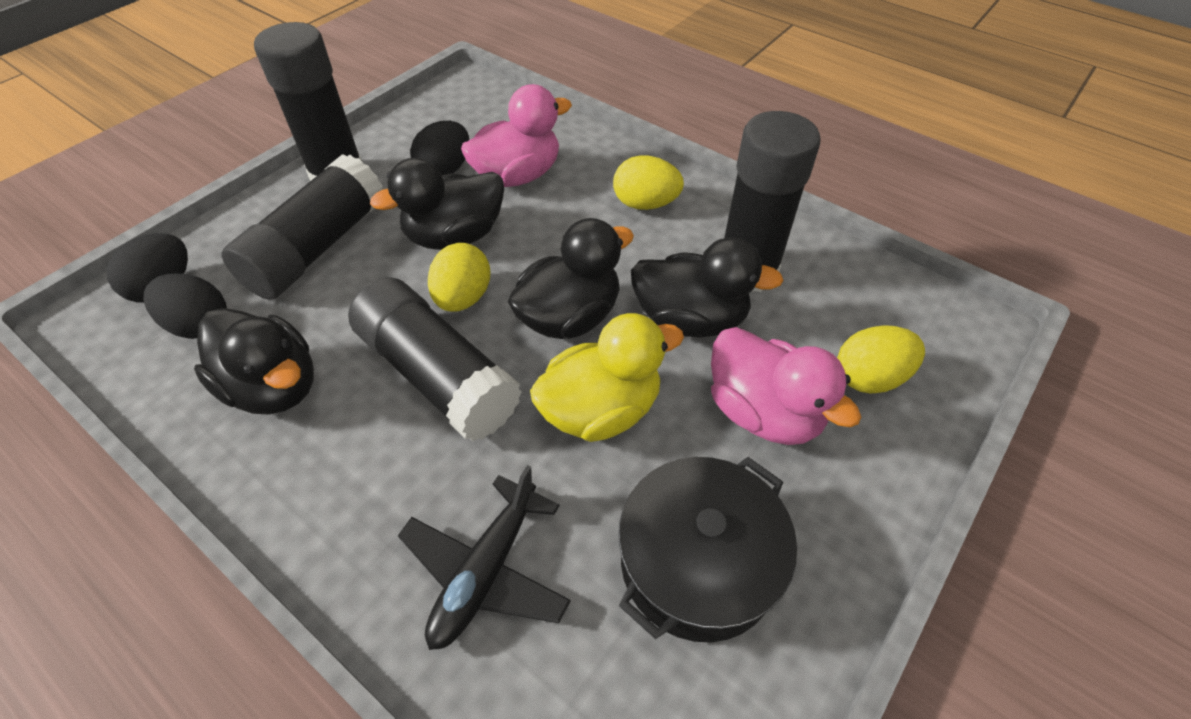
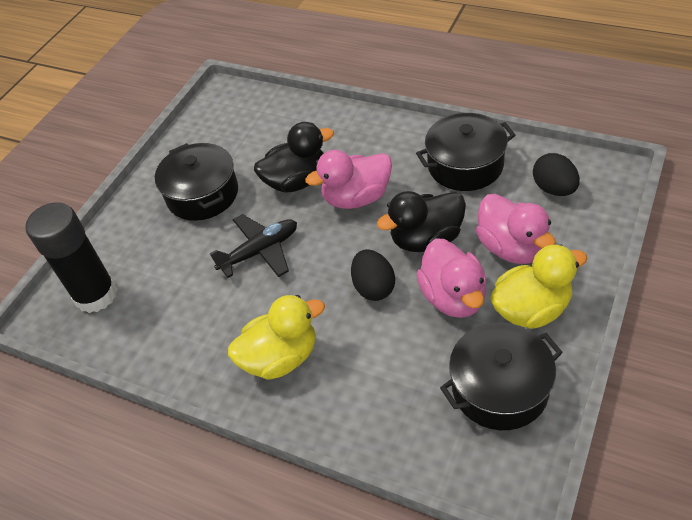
black duck: [194,308,314,415] [370,158,504,250] [508,218,634,339] [631,237,784,338] = 4 -> [254,122,334,193] [377,191,466,252] = 2
black egg: [106,233,188,303] [143,273,227,339] [410,121,469,175] = 3 -> [351,249,395,301] [533,153,580,196] = 2
black glue stick: [221,154,383,300] [254,22,362,181] [348,277,522,441] [724,111,820,292] = 4 -> [25,202,117,313] = 1
black pot: [618,457,797,643] = 1 -> [155,143,238,221] [416,113,516,191] [440,322,563,430] = 3
pink duck: [461,84,572,187] [711,327,861,445] = 2 -> [305,150,392,209] [416,238,487,318] [476,194,556,264] = 3
yellow duck: [530,313,684,442] = 1 -> [228,295,325,380] [490,245,587,329] = 2
yellow egg: [428,243,491,312] [613,155,684,210] [837,325,925,393] = 3 -> none = 0

